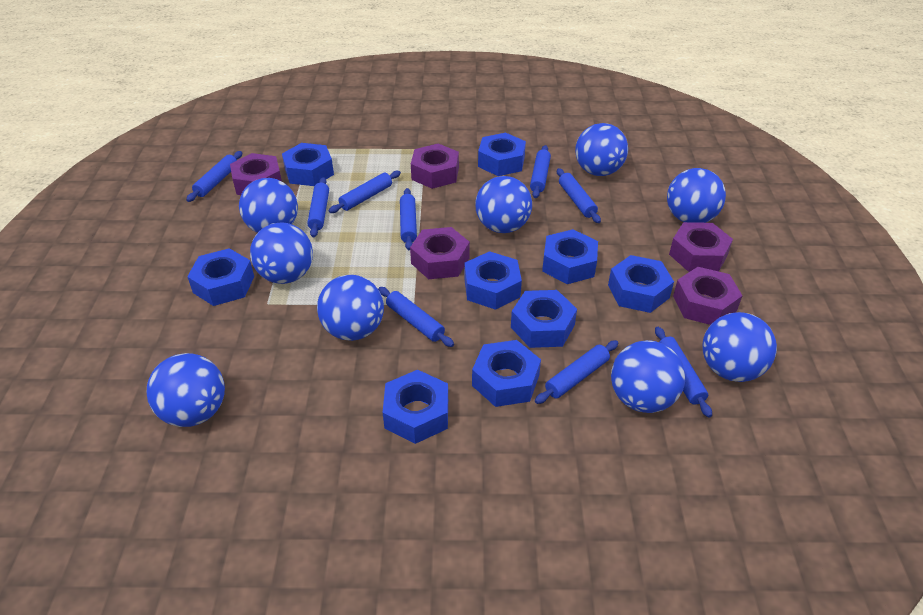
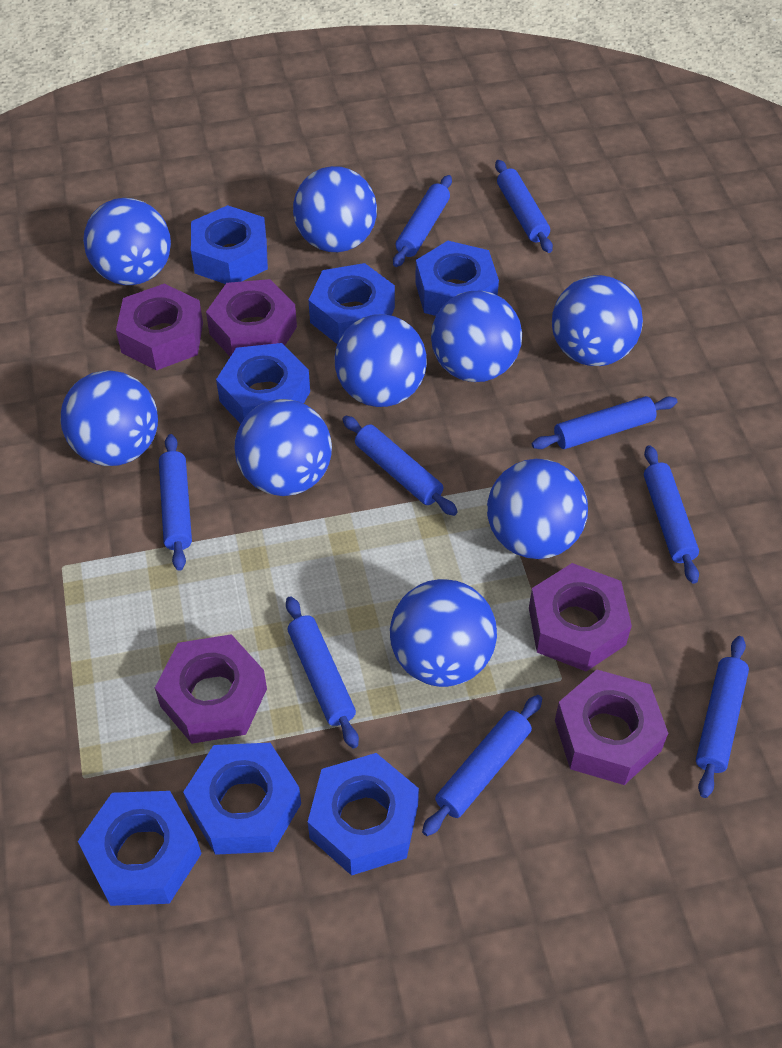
blue nut: [187,248,254,306] [282,143,334,186] [383,370,448,444] [464,251,522,310] [472,340,541,407] [478,133,526,176] [511,290,577,348] [542,229,598,284] [608,255,674,313] = 9 -> [78,791,201,906] [183,743,301,855] [191,205,268,284] [216,343,310,424] [308,753,419,876] [309,263,395,344] [415,241,499,316] = 7

